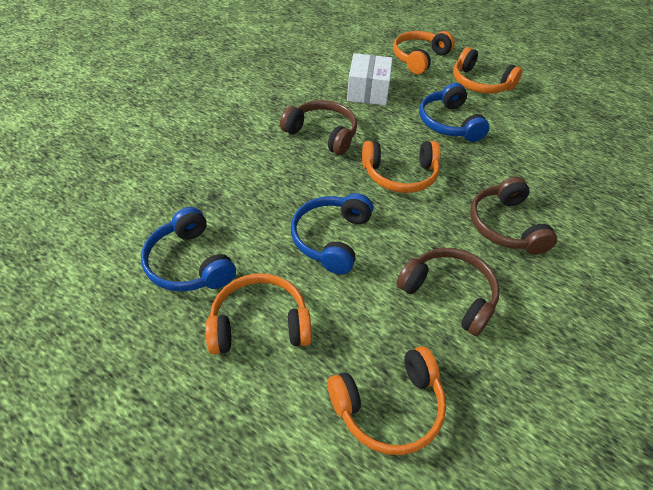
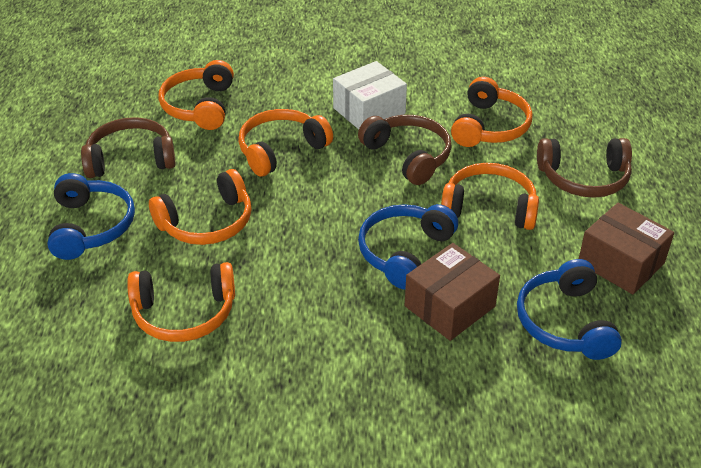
brown box: none = 0 -> [405,243,500,341] [579,203,674,294] = 2
orange headphones: [206,273,312,355] [327,346,446,455] [362,141,440,193] [393,31,455,74] [453,47,522,94] = 5 -> [127,262,235,342] [149,169,252,245] [158,60,234,130] [238,109,333,177] [441,163,539,230] [451,77,533,147] = 6

